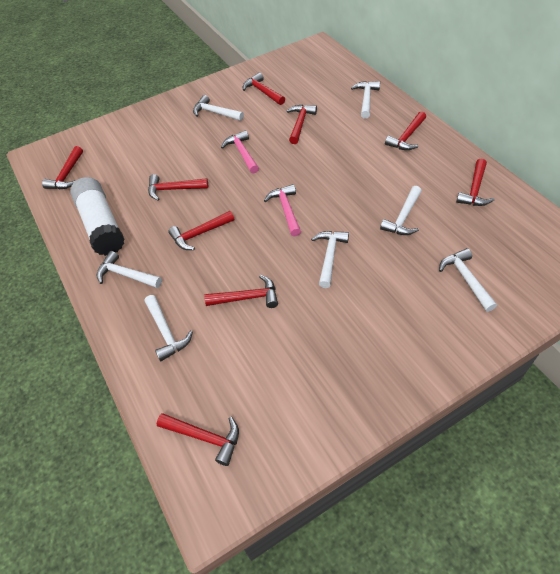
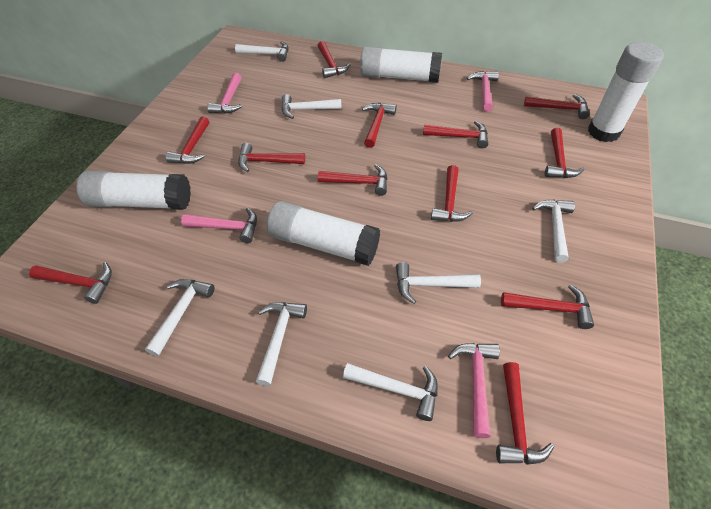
pink hammer: [221,130,259,174] [264,184,301,237] = 2 -> [181,208,257,243] [207,73,243,114] [448,343,500,438] [467,71,499,112] = 4
red hammer: [42,146,83,189] [148,174,208,200] [157,413,239,466] [168,211,234,250] [204,275,278,308] [243,73,285,105] [287,105,317,144] [385,111,426,150] [456,159,495,206] = 9 -> [29,262,112,304] [165,116,209,164] [238,143,305,172] [318,41,351,78] [318,164,387,196] [362,103,397,148] [423,121,488,148] [431,165,473,222] [496,362,554,465] [501,284,594,329] [524,94,590,119] [545,128,584,178] = 12
white glue stick: [70,177,124,256] = 1 -> [77,170,191,210] [267,201,380,266] [360,46,442,83] [588,42,664,142] = 4

